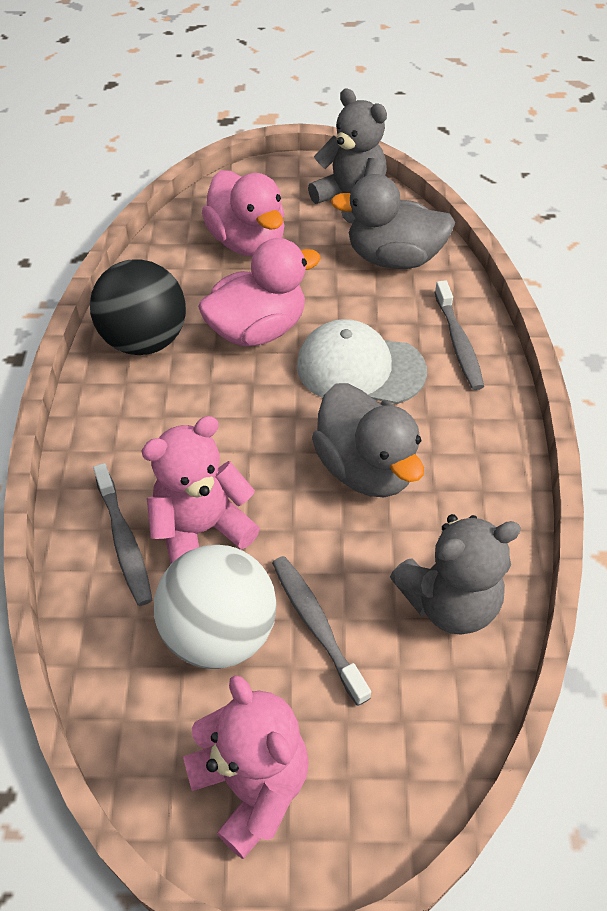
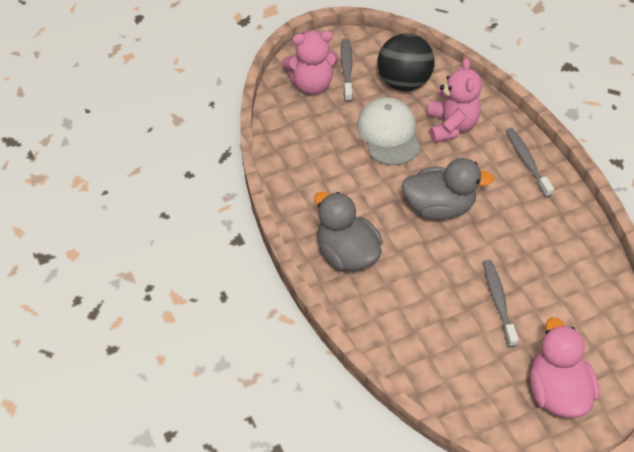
grey teddy bear: [308,88,387,223] [390,514,521,635] = 2 -> none = 0
pink duck: [198,238,321,347] [202,170,285,256] = 2 -> [530,317,599,418] = 1
white ball: [154,545,277,669] = 1 -> none = 0

